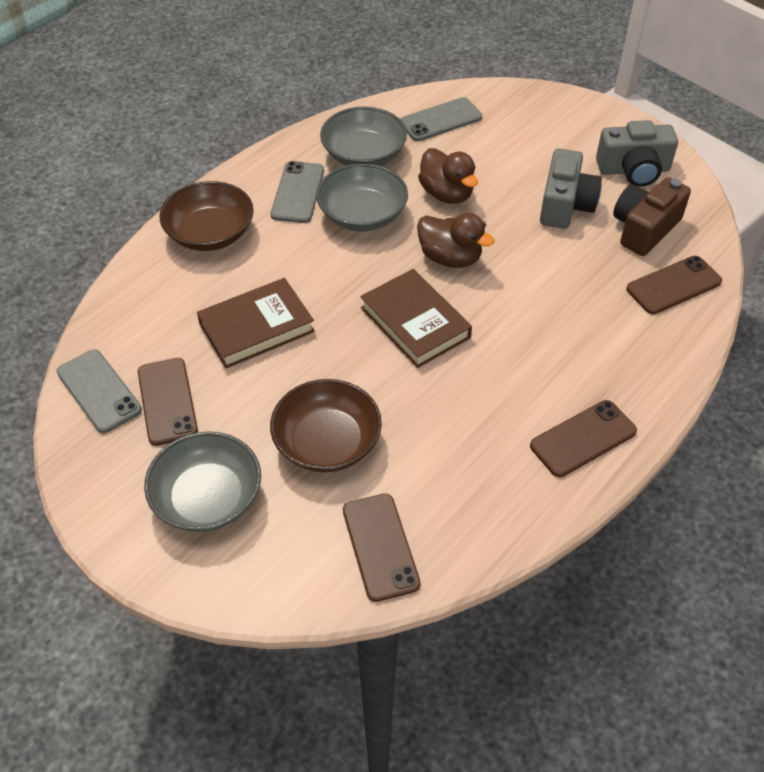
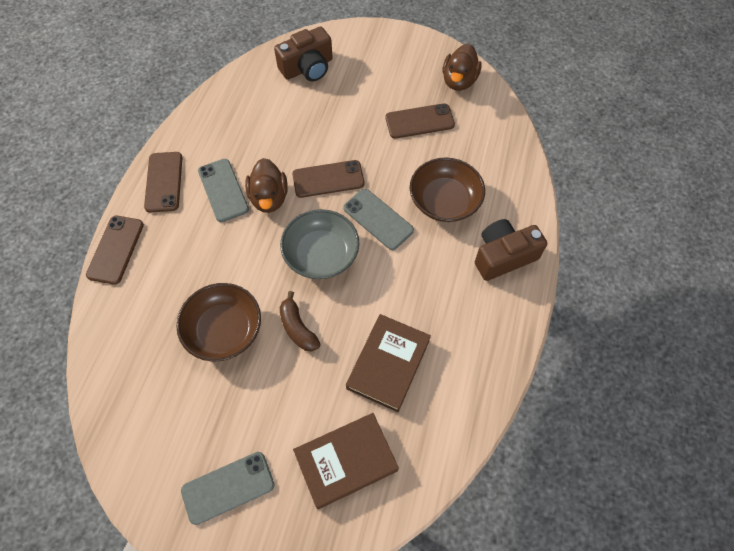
brown banana: none = 0 -> [280,291,321,351] = 1
brown camera: [613,177,691,256] = 1 -> [274,27,333,81] [475,219,547,281] = 2
grey bowl: [144,431,261,532] [316,163,408,231] [320,107,407,166] = 3 -> [280,209,359,279] = 1
grey camera: [540,148,602,229] [596,120,678,187] = 2 -> none = 0

